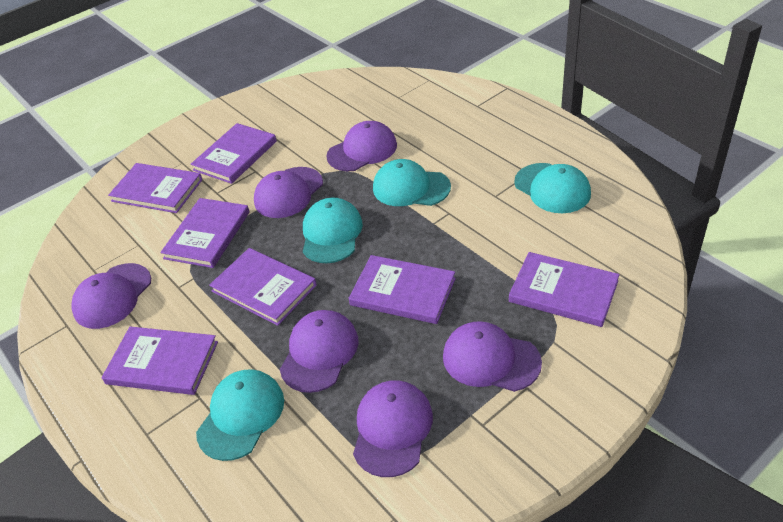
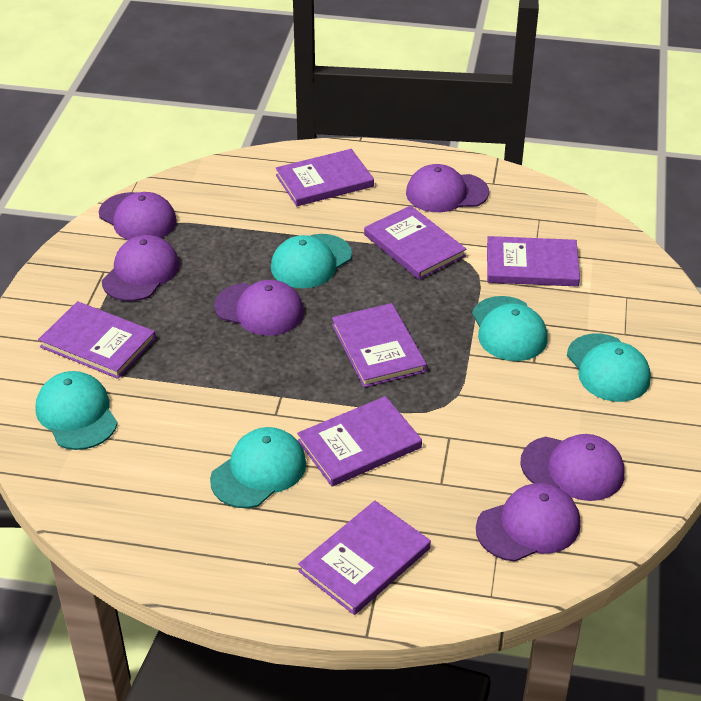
turquoise cap: [196,369,284,461] [303,198,363,263] [373,159,451,206] [514,163,591,213] = 4 -> [35,371,118,450] [210,427,306,508] [271,234,352,288] [472,296,548,361] [567,334,651,402] = 5

